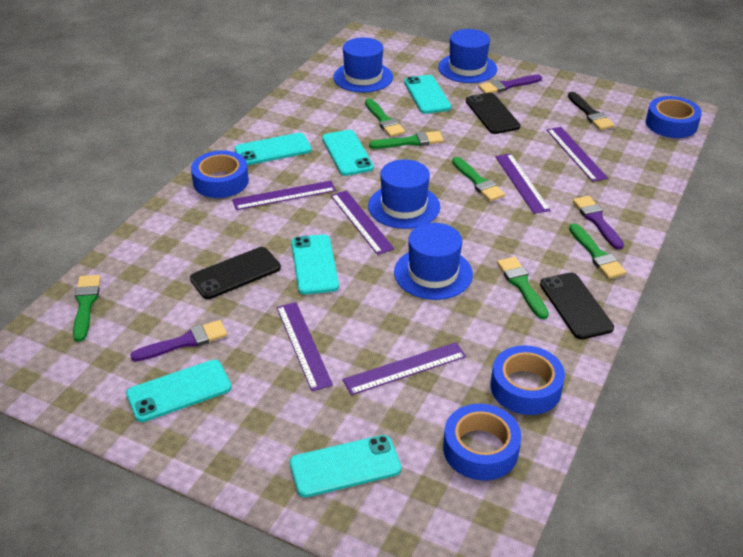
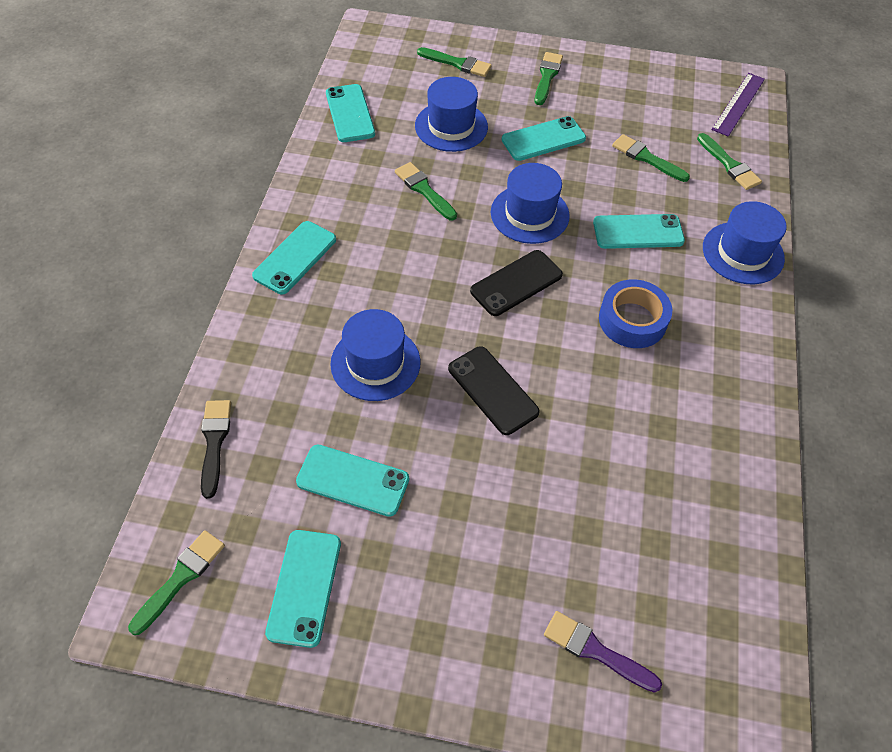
black phone: [190,247,281,299] [466,93,520,134] [540,272,614,340] = 3 -> [448,346,540,435] [470,250,563,316] = 2
blue tape: [191,150,249,198] [443,404,522,480] [491,345,565,415] [646,96,702,138] = 4 -> [599,279,672,348] = 1
purple brush: [130,320,227,361] [478,75,542,94] [573,196,624,250] = 3 -> [544,611,662,693] = 1
purple ruler: [232,181,336,210] [277,302,333,391] [331,190,394,255] [343,342,466,395] [495,154,551,214] [547,127,608,182] = 6 -> [712,73,765,137] = 1

